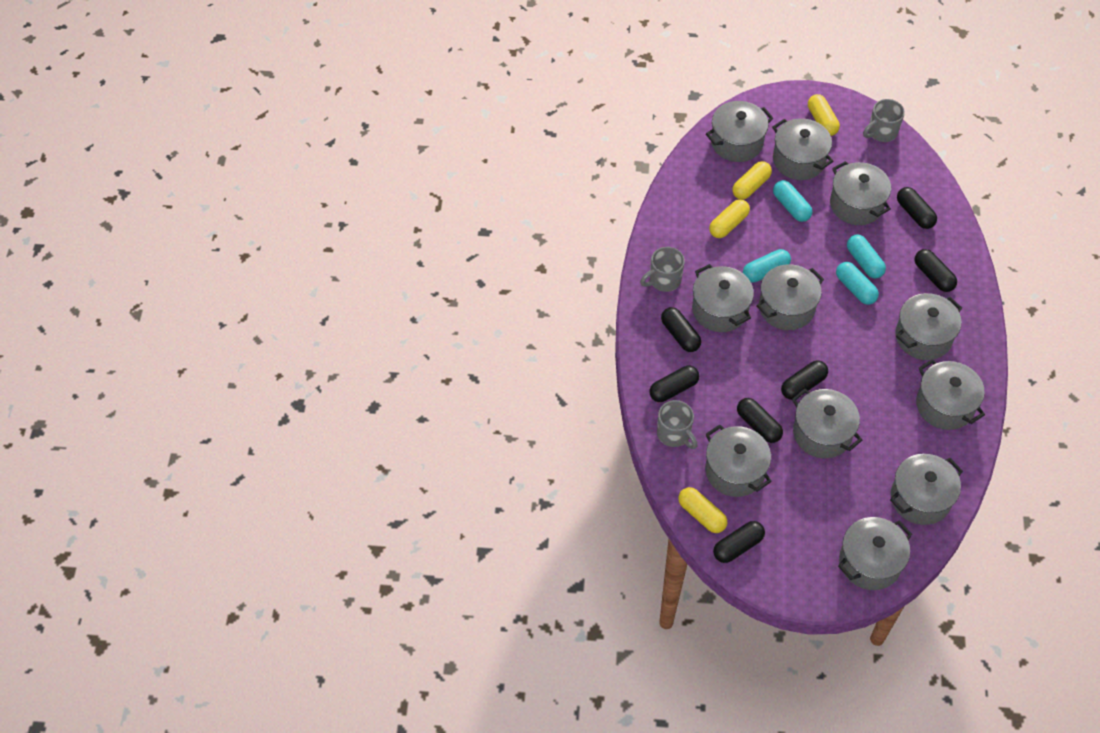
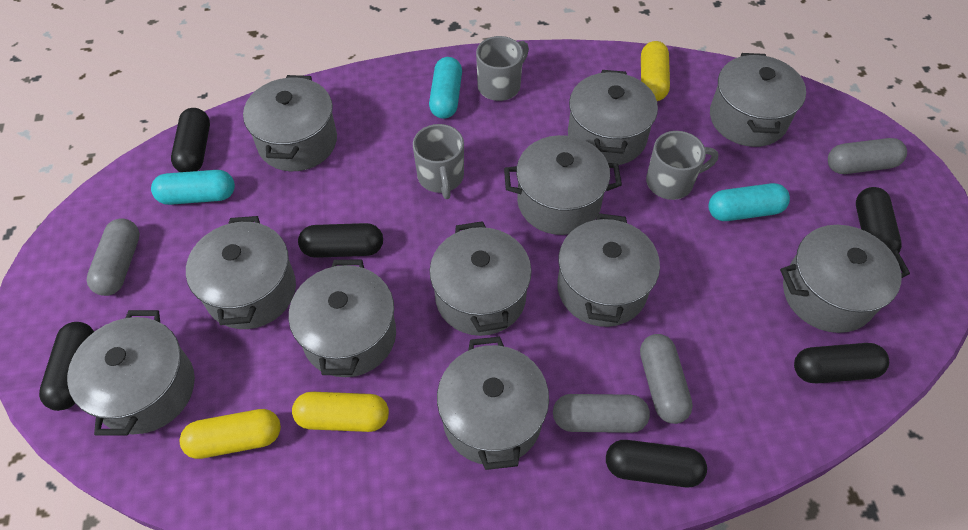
black capsule: [649,366,699,402] [661,307,701,352] [713,521,765,563] [737,398,783,443] [781,360,828,400] [897,187,937,229] [914,249,957,292] = 7 -> [39,322,94,411] [171,108,210,172] [298,223,383,258] [606,440,707,487] [794,343,889,383] [856,187,902,252] = 6
grey capsule: none = 0 -> [87,218,140,296] [553,394,650,433] [640,334,693,424] [828,138,907,174] = 4
turquoise capsule: [743,249,791,283] [773,180,812,222] [836,262,879,305] [847,235,886,278] = 4 -> [151,170,235,205] [429,57,462,119] [708,183,790,221] = 3
yellow capsule: [678,487,727,533] [709,199,750,238] [732,161,772,200] [808,94,840,136] = 4 -> [180,409,281,459] [292,392,389,432] [641,41,670,101] = 3

